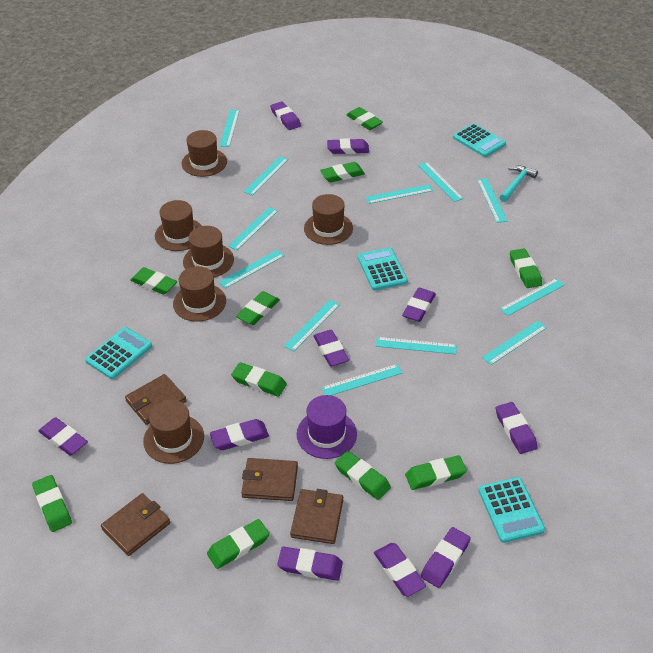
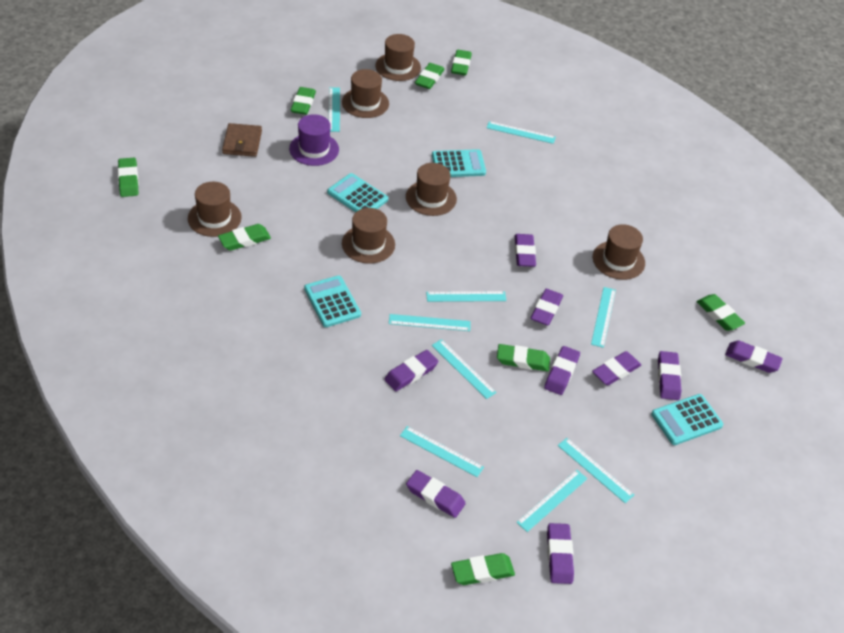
brown wallet: [101,493,170,556] [125,374,187,425] [241,458,298,501] [290,489,343,544] = 4 -> [222,123,262,157] = 1
green eraser: [32,475,72,532] [130,267,177,295] [207,519,269,569] [231,362,287,397] [236,291,280,325] [320,162,365,182] [335,451,391,500] [347,107,383,130] [405,455,467,490] [510,248,542,288] = 10 -> [118,158,139,197] [218,224,271,251] [290,87,316,115] [415,63,445,89] [451,50,472,76] [451,553,515,585] [497,344,550,372] [697,294,745,331] = 8
purple eraser: [38,417,88,456] [210,419,269,450] [270,101,301,130] [277,546,343,581] [313,330,349,367] [327,138,369,154] [374,543,426,597] [402,288,436,322] [421,527,471,588] [496,402,538,454] = 10 -> [384,350,438,391] [406,470,466,518] [515,234,536,267] [531,289,563,326] [544,346,580,395] [547,523,574,584] [592,351,641,385] [658,351,682,400] [725,340,783,373] = 9
turquoise hammer: [500,165,538,202] = 1 -> none = 0
turquoise ruler: [219,250,285,289] [220,109,240,147] [228,207,278,250] [244,156,288,195] [284,300,340,352] [321,364,402,396] [366,184,433,204] [376,337,457,354] [418,162,464,202] [477,178,507,223] [482,321,547,365] [500,278,564,316] = 12 -> [329,87,340,132] [389,314,471,331] [400,426,484,477] [426,291,506,302] [432,339,497,399] [487,121,556,144] [516,470,588,532] [558,438,634,503] [591,287,616,348] = 9

